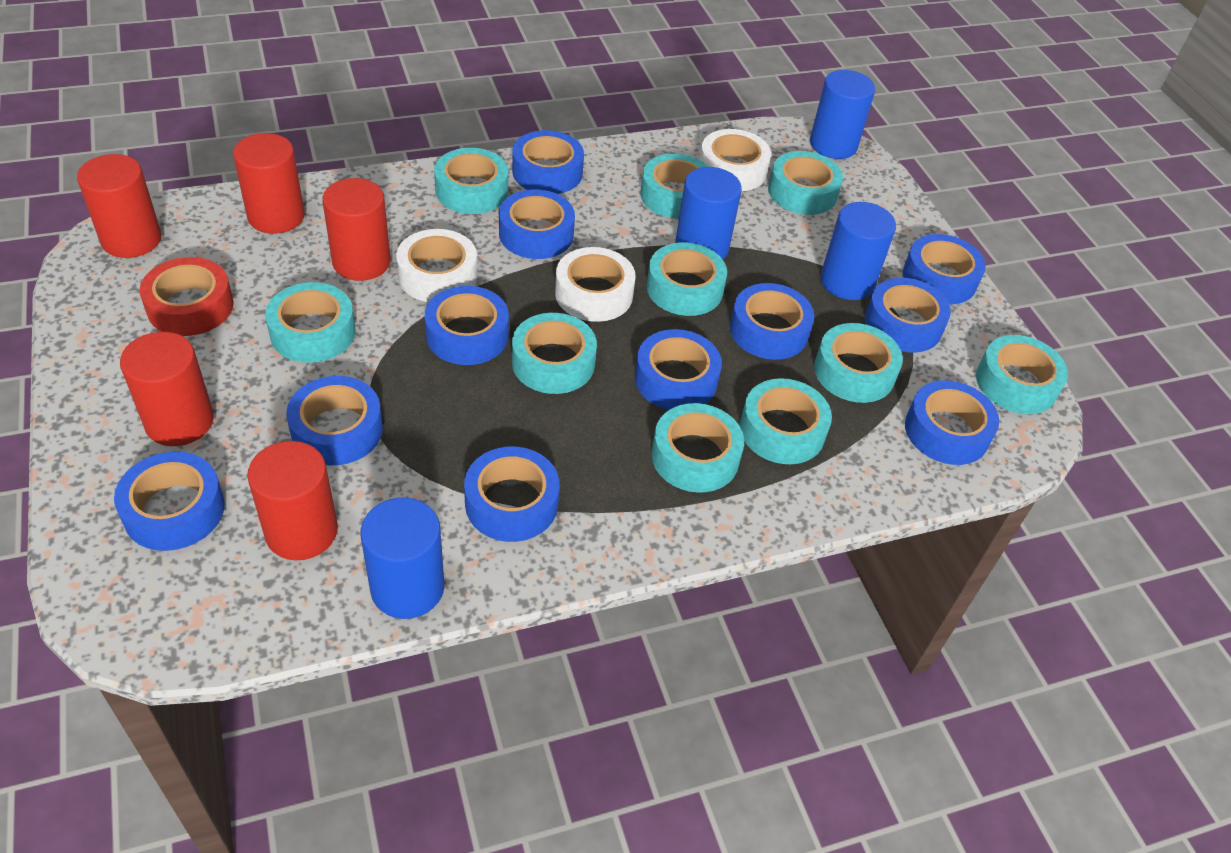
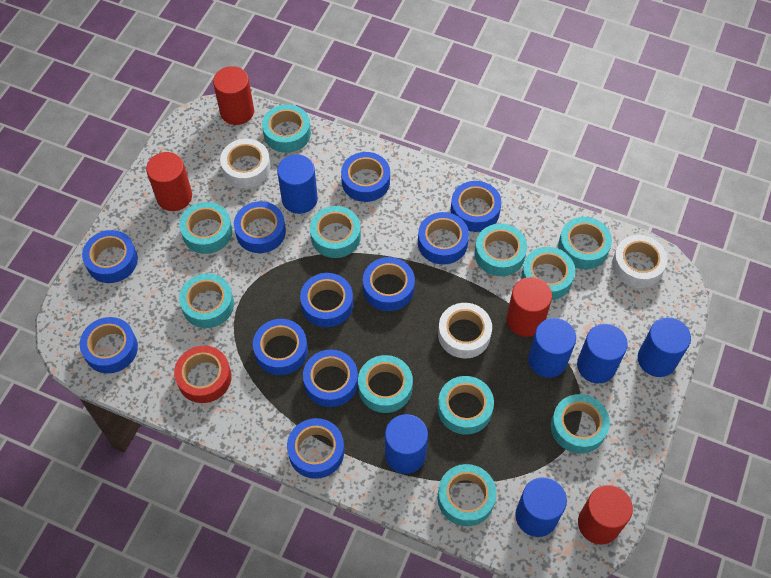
blue cylinder: [360,497,444,619] [675,167,742,259] [810,70,875,159] [821,202,896,300] = 4 -> [277,154,318,214] [385,414,428,474] [515,477,567,537] [528,318,576,378] [577,324,628,383] [638,317,691,377] = 6
red cylinder: [77,154,161,258] [120,332,214,446] [233,133,305,234] [247,441,338,560] [322,178,391,281] = 5 -> [146,152,192,211] [213,66,254,125] [506,277,552,337] [578,485,633,545] = 4
turquoise tape: [265,282,356,363] [434,148,508,214] [512,313,597,394] [640,154,708,219] [646,243,727,316] [651,403,744,493] [740,378,832,464] [768,151,843,215] [814,323,903,403] [976,335,1068,414] = 10 -> [179,202,232,254] [179,273,234,328] [262,104,311,153] [310,206,361,258] [358,355,413,413] [438,376,494,434] [438,464,496,526] [475,224,527,276] [521,247,575,300] [551,394,610,454] [558,217,612,269] = 11

